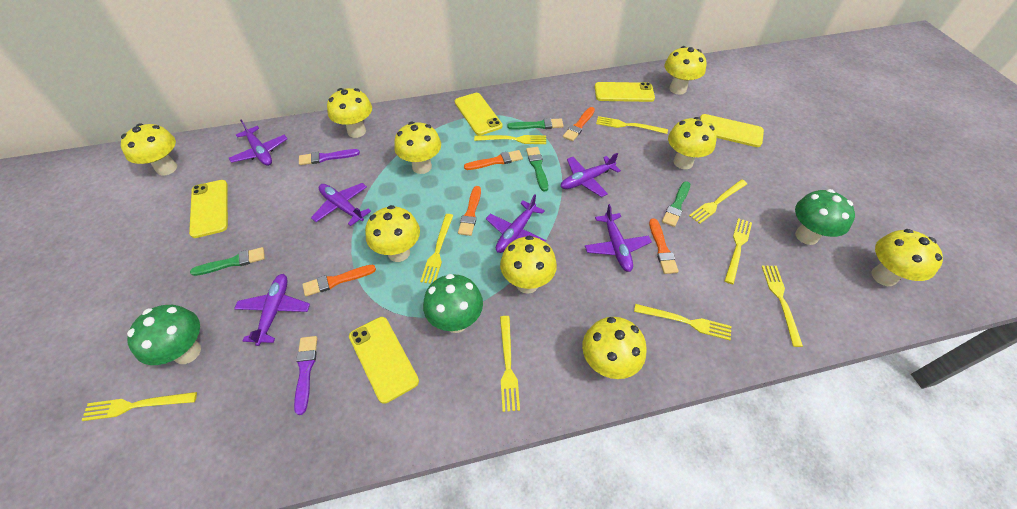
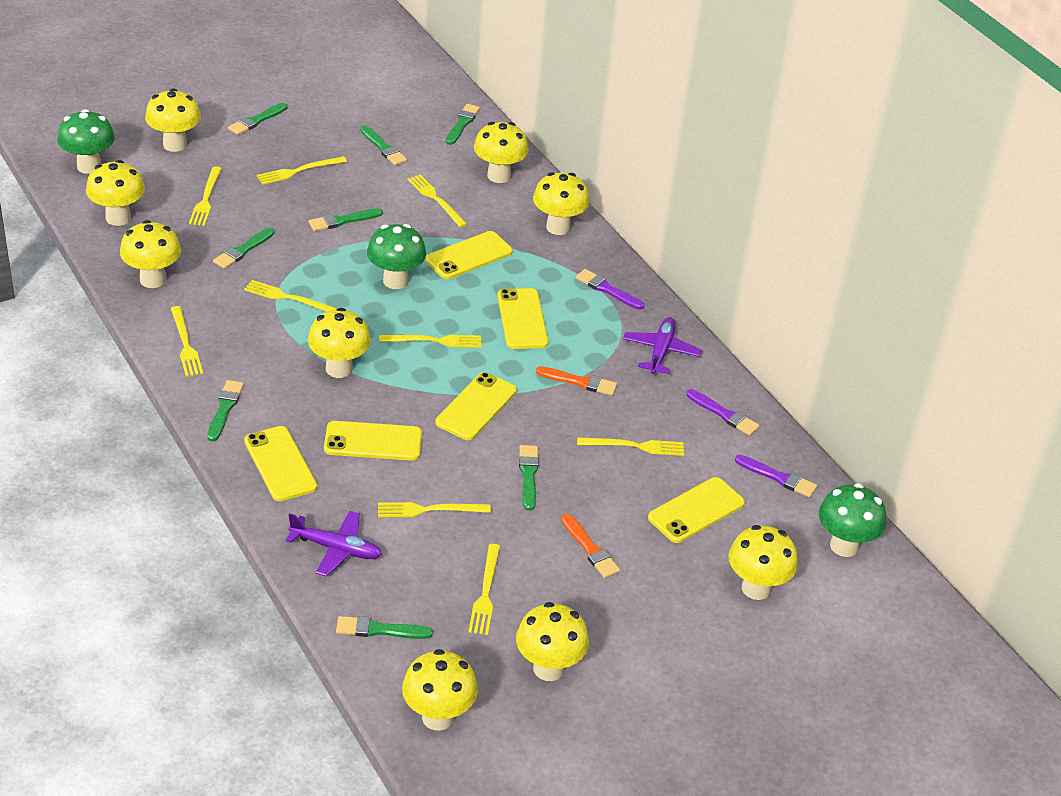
green brush: [190,247,265,276] [507,118,564,130] [526,147,548,191] [662,181,690,227] = 4 -> [207,380,244,442] [213,228,274,269] [228,103,287,135] [309,208,383,231] [336,616,433,639] [360,125,407,165] [446,104,480,145] [519,445,539,511] = 8
orange brush: [302,265,376,297] [458,186,481,236] [464,150,523,170] [563,107,595,141] [649,218,679,274] = 5 -> [536,366,617,396] [561,514,620,578] = 2
purple brush: [294,336,317,415] [299,149,360,165] = 2 -> [576,269,644,310] [686,389,760,436] [735,455,817,497] = 3
purple plane: [229,119,287,166] [234,274,310,346] [311,183,371,226] [486,195,546,253] [561,153,621,197] [585,204,652,272] = 6 -> [286,511,382,576] [623,317,702,374] = 2
yellow phone: [189,180,228,238] [349,317,419,404] [455,93,503,135] [595,82,655,102] [700,114,764,147] = 5 -> [244,426,317,501] [324,421,422,461] [425,231,513,279] [435,372,517,440] [497,288,548,349] [648,477,745,543] = 6

